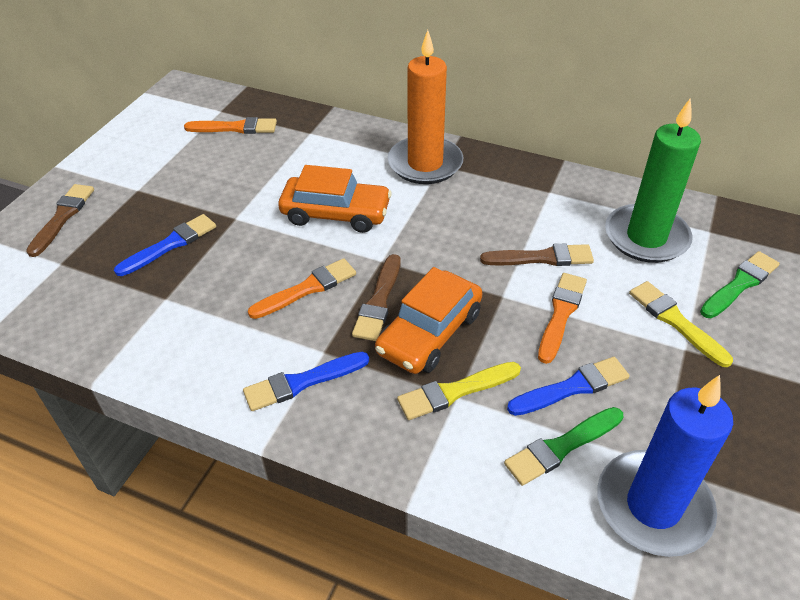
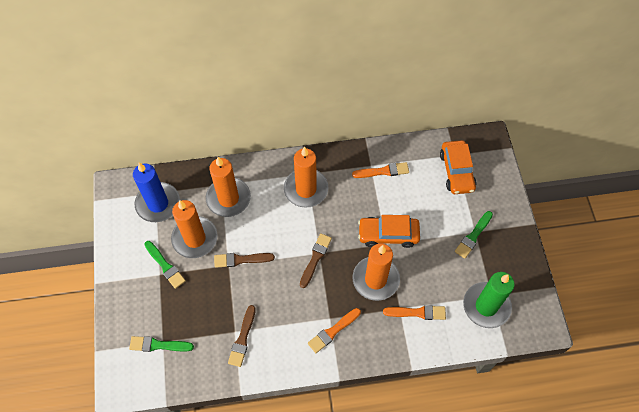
blue brush: [114,214,216,276] [243,352,369,411] [507,357,630,416] = 3 -> none = 0
green brush: [504,407,623,486] [700,251,780,318] = 2 -> [129,336,194,352] [144,241,186,289] [455,211,493,259] = 3
orange candle: [388,30,464,184] = 1 -> [171,200,218,258] [206,157,251,217] [284,147,328,208] [353,244,400,301] = 4
yellow brush: [397,362,521,420] [629,281,733,367] = 2 -> none = 0

